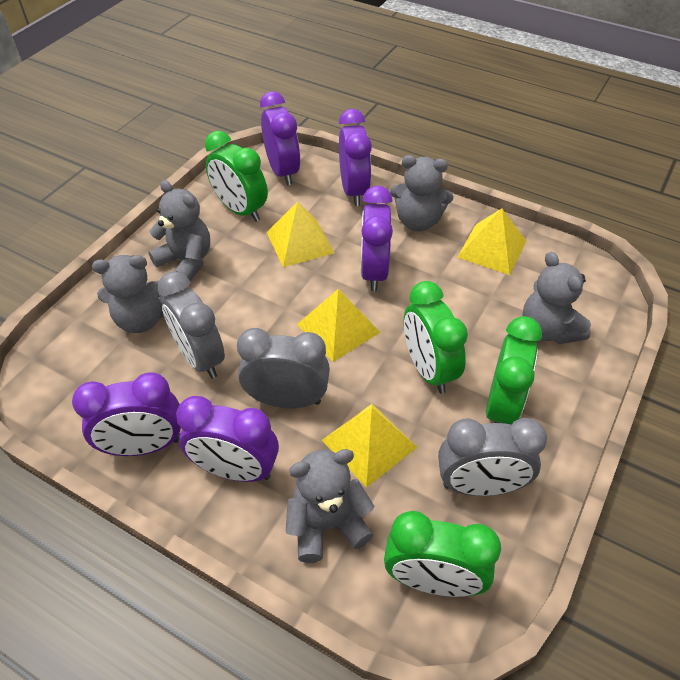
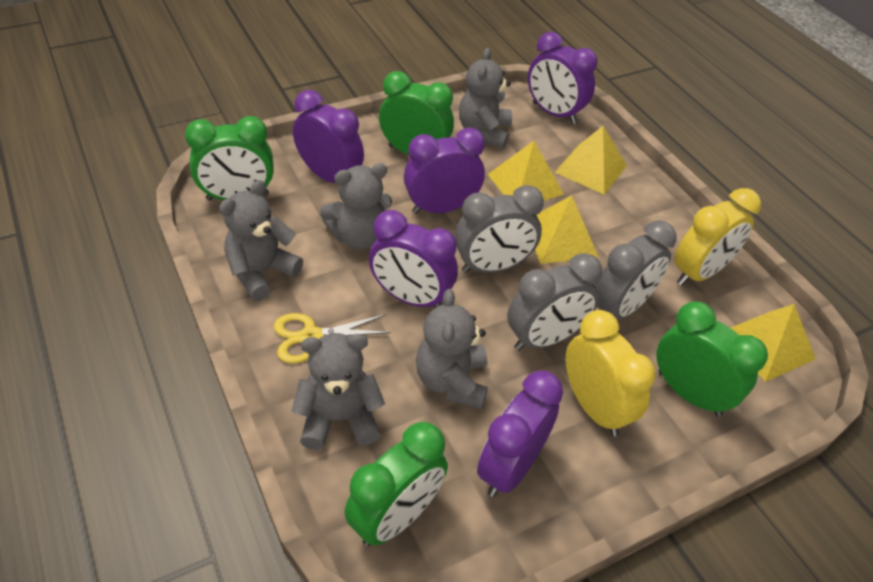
yellow clock: none = 0 -> [566,310,656,436] [674,188,761,286] = 2
yellow scissors: none = 0 -> [274,313,391,364] = 1

